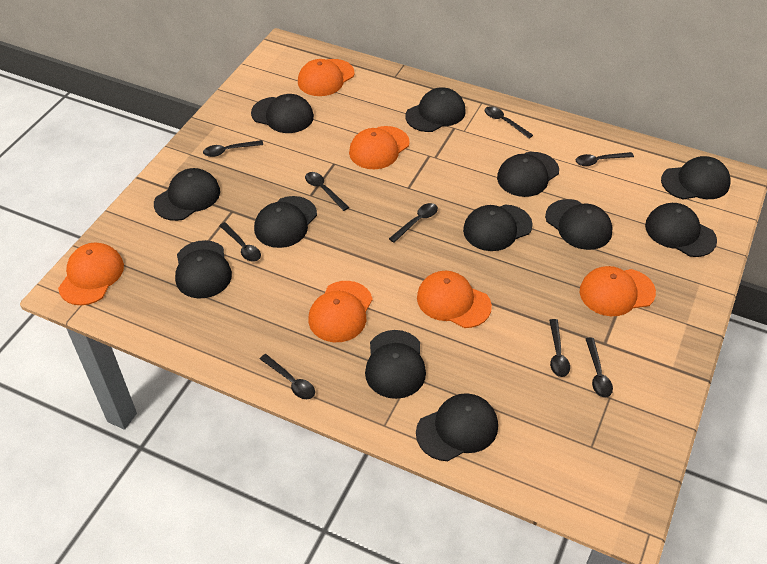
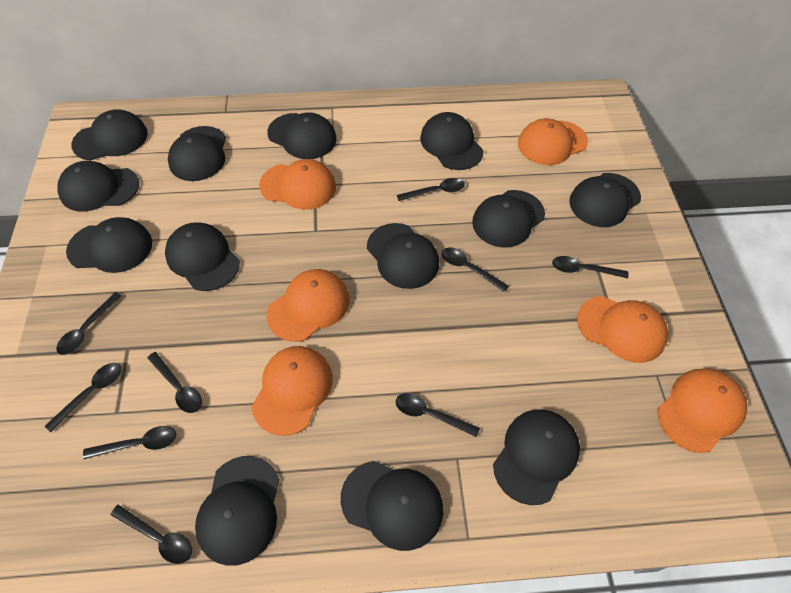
black cap: [154,168,220,221] [175,240,232,299] [251,94,314,133] [254,196,317,248] [365,330,426,399] [405,87,466,132] [416,393,498,461] [463,205,533,251] [497,152,559,197] [545,199,613,250] [645,203,717,257] [661,156,731,199] = 12 -> [57,161,139,212] [66,217,152,273] [71,109,148,161] [165,222,240,291] [168,126,226,181] [195,456,280,566] [267,112,337,159] [341,461,443,551] [367,223,439,289] [420,112,484,170] [472,190,545,248] [493,409,580,505] [569,173,641,227] = 13

